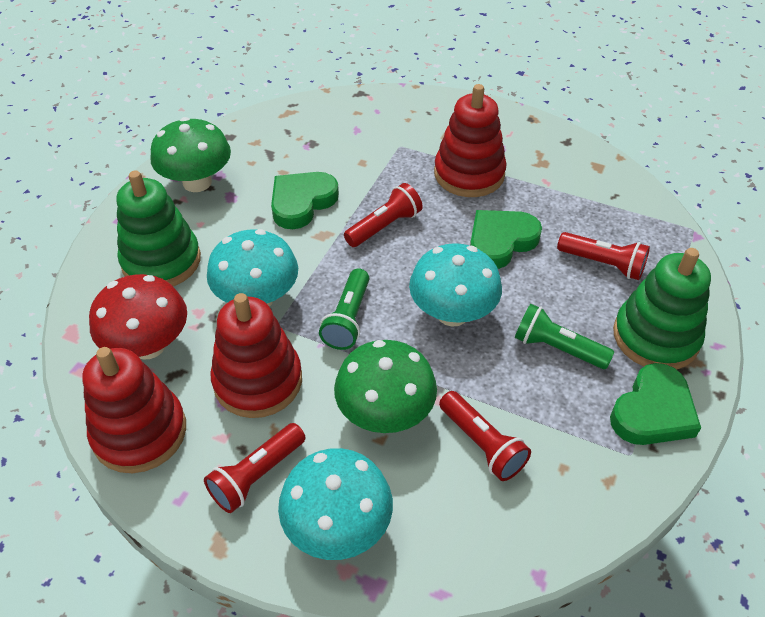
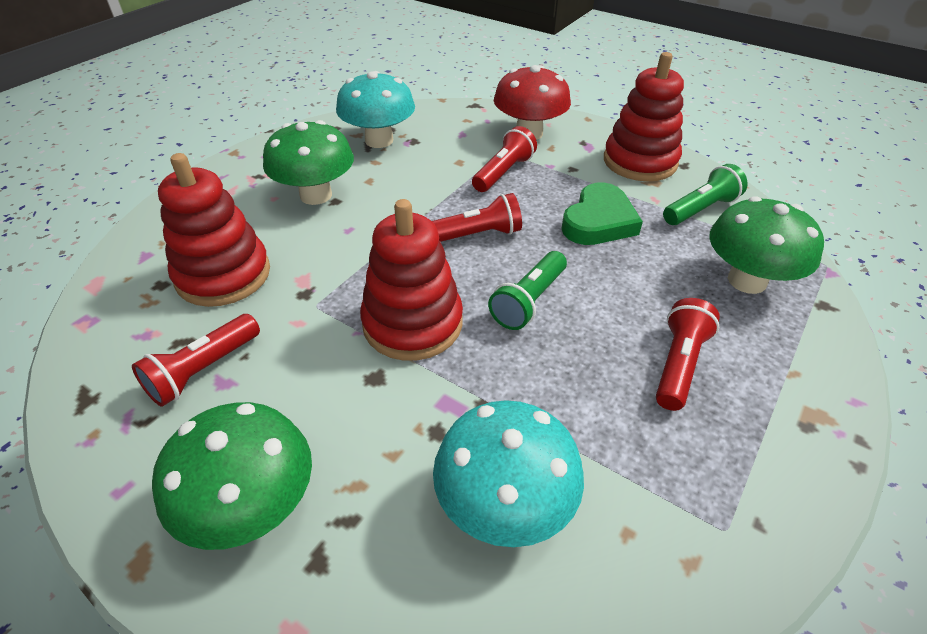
green heart: [271,172,339,229] [470,210,542,269] [610,363,701,445] = 3 -> [561,183,643,245] = 1
green mushroom: [150,117,231,192] [334,340,437,433] = 2 -> [152,402,312,550] [263,120,354,205] [709,196,824,294] = 3
green stacking toy: [116,171,201,286] [613,248,711,370] = 2 -> none = 0
turquoise mushroom: [207,229,298,307] [278,448,393,560] [409,243,502,326] = 3 -> [336,71,415,148] [433,400,584,547] = 2

